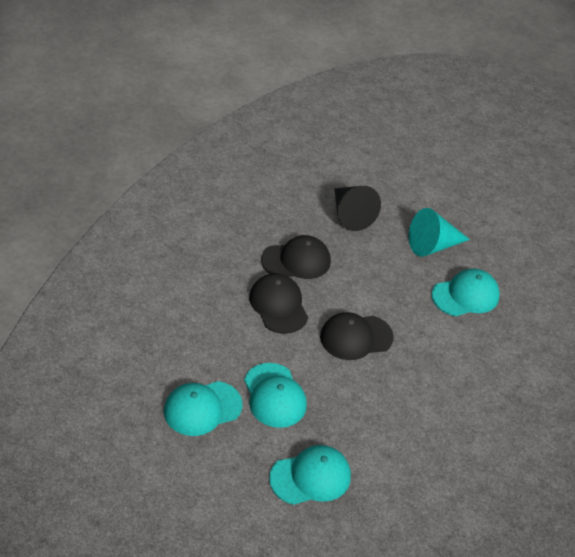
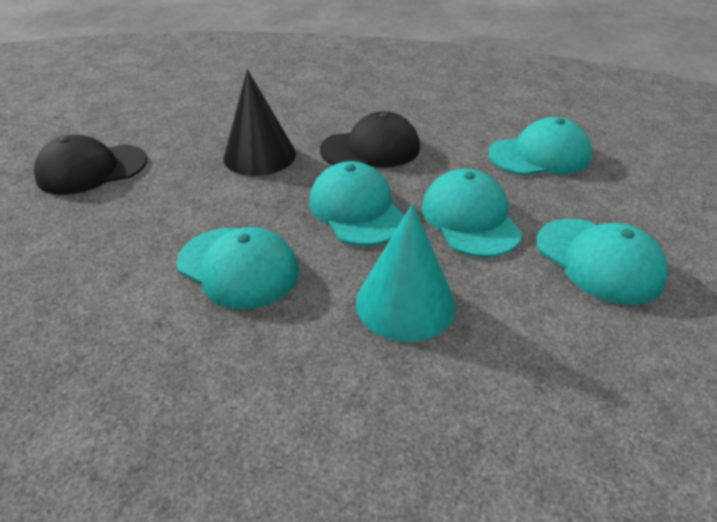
black cap: [249,273,308,334] [261,235,331,279] [320,312,394,360] = 3 -> [34,134,147,195] [320,111,420,167] = 2
turquoise cap: [164,381,242,436] [244,363,307,428] [269,445,351,505] [431,269,500,316] = 4 -> [176,227,299,309] [309,161,404,246] [422,169,522,258] [488,117,592,175] [536,219,668,305] = 5

